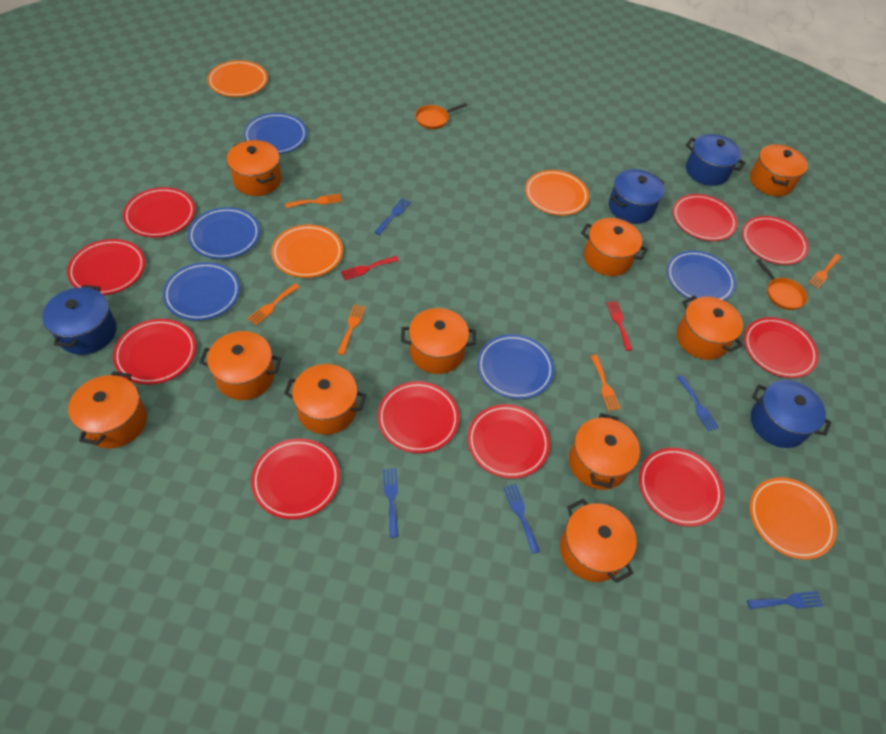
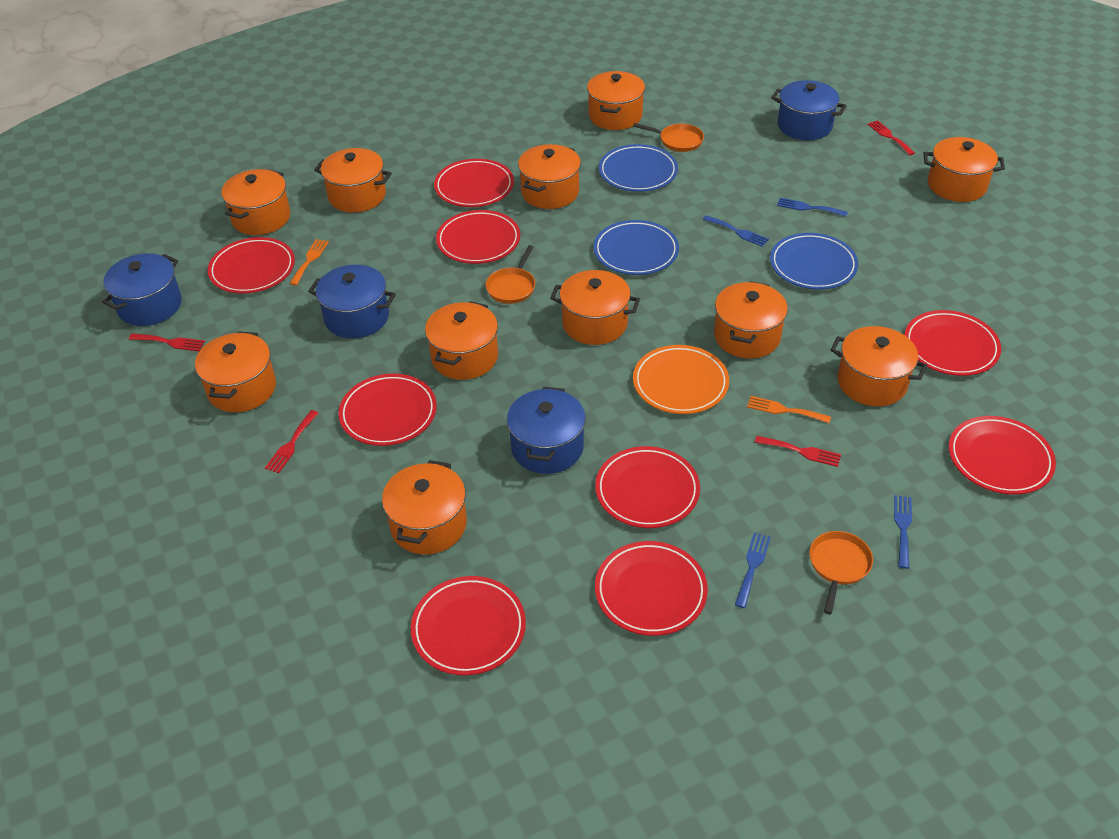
blue fork: [375,198,411,235] [383,468,399,538] [503,484,540,554] [677,375,720,432] [747,591,823,609] = 5 -> [703,215,769,247] [735,532,771,608] [777,198,848,217] [894,495,912,569] = 4
blue plate: [163,262,240,321] [188,207,260,259] [243,113,307,154] [477,334,554,399] [667,251,736,301] = 5 -> [594,220,679,275] [599,144,678,192] [770,233,858,289] = 3
orange fork: [247,283,299,325] [285,193,342,208] [337,304,366,355] [591,355,620,411] [808,254,841,289] = 5 -> [290,239,329,286] [747,396,831,423] = 2
orange pan: [415,103,468,129] [756,259,808,310] = 2 -> [486,245,535,304] [633,123,704,152] [809,531,873,614] = 3
orange plate: [207,60,268,97] [271,225,343,278] [525,170,589,216] [749,478,837,560] = 4 -> [633,345,729,414] = 1
orange pot: [68,371,147,448] [199,331,281,400] [227,140,281,196] [284,364,366,435] [401,308,476,374] [560,499,637,583] [569,413,640,490] [581,218,648,276] [677,295,743,360] [750,144,808,196] = 10 -> [195,331,276,412] [221,169,291,235] [314,148,392,213] [382,460,467,555] [425,301,498,380] [518,144,581,209] [550,270,640,345] [587,71,645,130] [714,281,788,358] [830,326,927,406] [924,137,1005,202] = 11
red fork: [341,256,399,280] [607,301,632,351] = 2 -> [129,334,205,351] [265,410,318,473] [755,436,841,467] [868,120,915,155] = 4
red plate: [67,239,145,295] [113,319,196,385] [123,187,195,237] [251,439,340,519] [377,381,459,453] [468,404,550,479] [639,448,724,527] [672,194,737,241] [742,216,809,265] [744,317,818,378] = 10 -> [208,237,295,294] [338,374,437,446] [411,576,526,675] [434,159,514,207] [436,210,520,264] [595,446,700,528] [595,541,708,636] [905,310,1001,376] [949,416,1056,495] = 9

